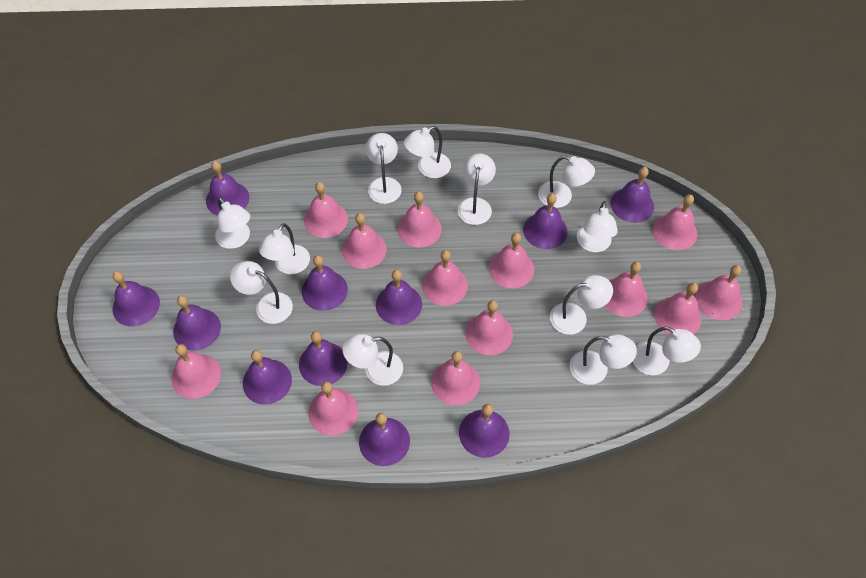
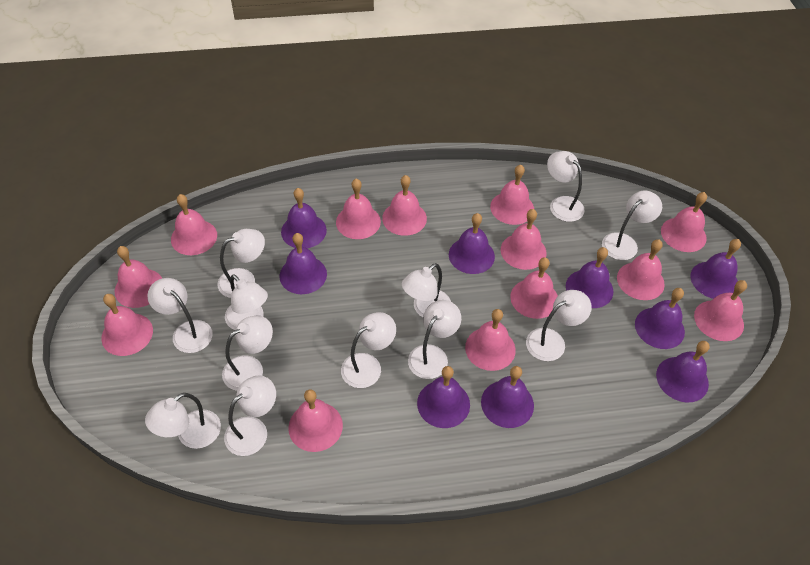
purple bell: [113,271,160,327] [173,295,221,351] [206,161,249,216] [243,350,292,405] [299,331,348,386] [302,255,348,311] [359,412,410,466] [376,270,422,325] [459,404,510,458] [523,193,567,249] [611,167,654,223] = 11 -> [280,233,327,294] [281,188,327,248] [417,366,470,428] [449,213,495,274] [481,366,534,428] [566,247,614,308] [635,288,685,349] [656,341,710,402] [690,239,741,299] = 9

